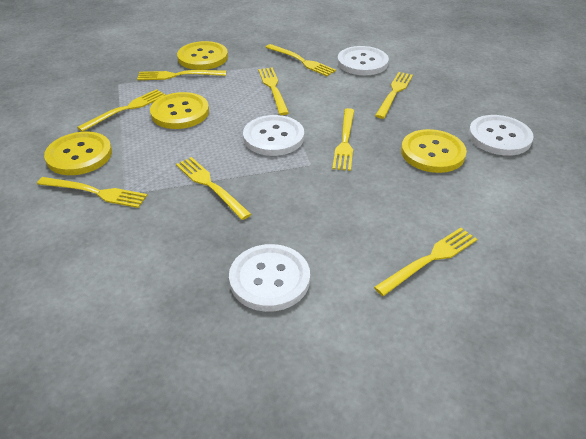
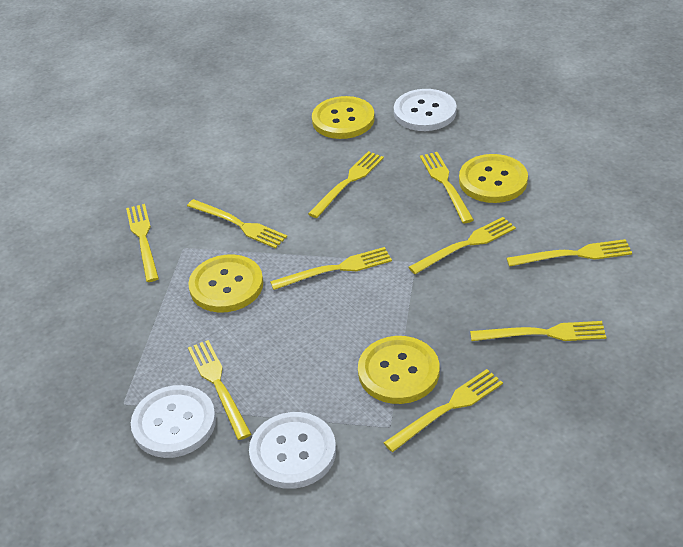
white button: [229,244,310,312] [243,115,304,156] [337,46,389,75] [469,115,534,156] = 4 -> [131,385,216,458] [249,412,336,489] [394,89,457,131] = 3
yellow fork: [37,177,147,208] [77,89,166,132] [137,70,226,80] [176,157,251,220] [258,67,289,115] [265,44,336,76] [332,108,354,171] [374,228,477,296] [375,72,413,119] = 9 -> [126,204,159,282] [187,199,287,249] [188,340,251,440] [270,247,392,290] [308,151,384,218] [384,369,503,452] [409,217,516,274] [420,152,474,223] [470,321,606,341] [506,239,632,267] = 10

